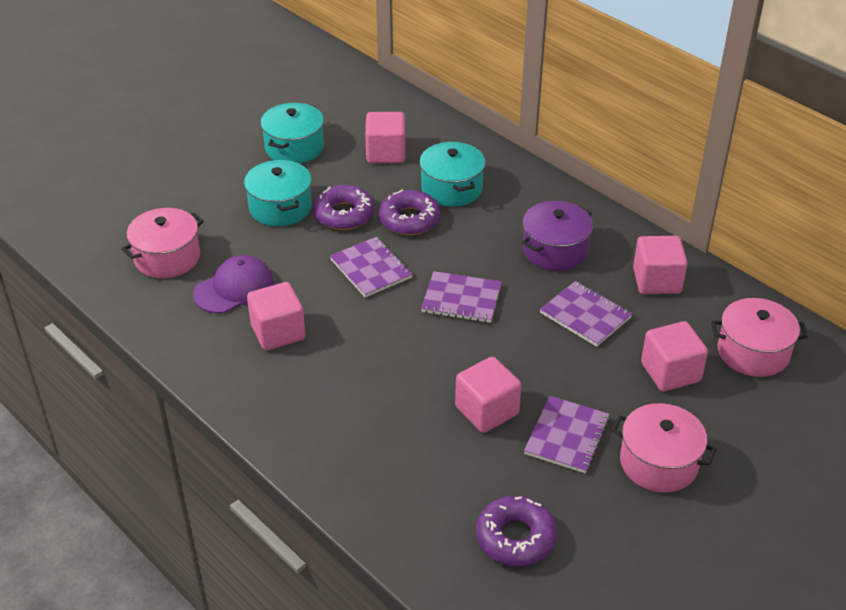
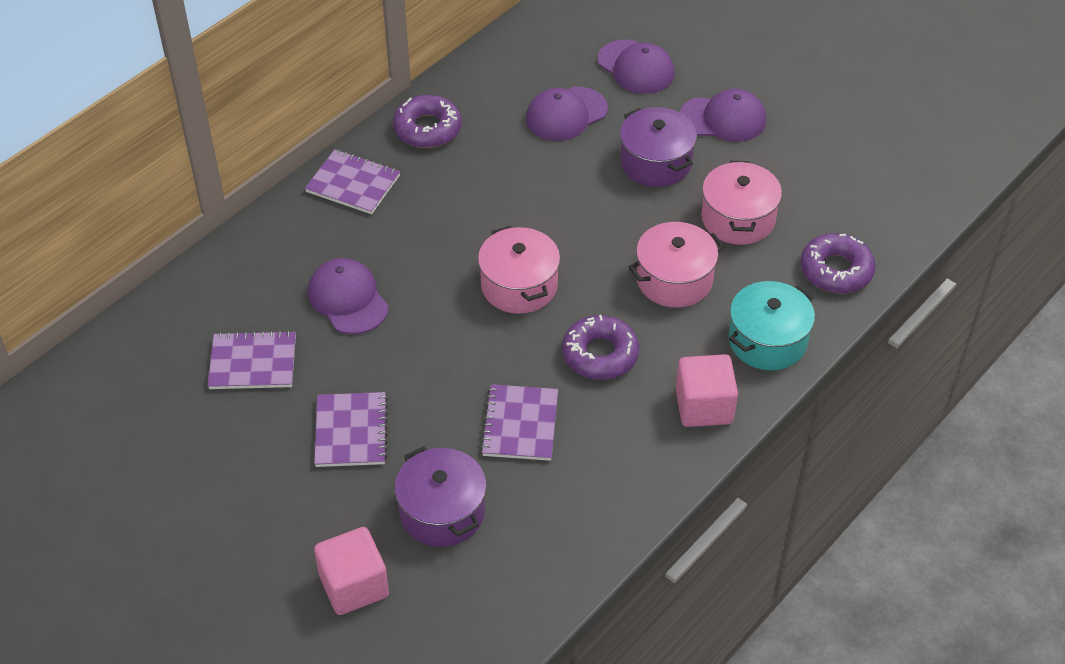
pink cube: [247,282,306,351] [365,112,405,163] [455,357,521,433] [633,236,688,294] [641,321,708,392] = 5 -> [314,527,389,615] [676,354,738,427] = 2
purple cap: [193,255,274,314] = 1 -> [308,258,389,334] [526,87,608,141] [597,39,675,94] [680,89,766,142] = 4
purple pot: [522,201,593,271] = 1 -> [395,446,487,547] [620,107,697,187] = 2
turquoise pot: [244,160,312,226] [261,103,324,164] [419,142,485,207] = 3 -> [729,281,815,370] = 1

